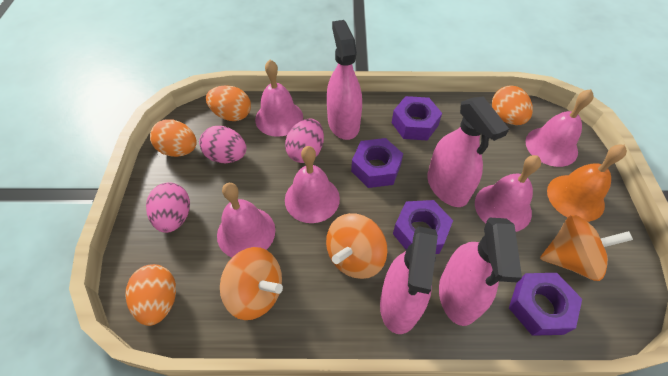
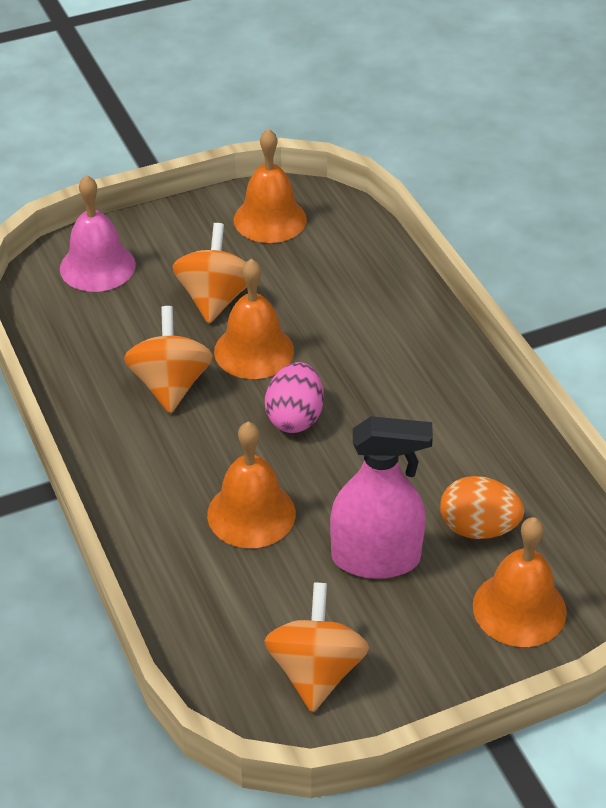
orange bell: [547,145,627,222] = 1 -> [207,422,296,548] [214,259,294,379] [234,128,307,243] [473,517,567,647] = 4
orange egg: [125,264,176,326] [150,119,197,157] [206,85,251,121] [492,85,533,125] = 4 -> [440,476,524,539] = 1
pink bell: [217,183,275,257] [255,60,303,137] [285,146,340,223] [475,155,541,232] [525,89,594,167] = 5 -> [60,175,136,292] = 1
pink egg: [146,182,190,233] [199,126,246,163] [285,119,324,163] = 3 -> [265,362,324,433] = 1
pink spray bottle: [327,20,362,140] [380,226,438,334] [427,96,509,207] [439,218,522,326] = 4 -> [330,416,433,579] = 1
purple nut: [351,138,403,188] [392,96,442,140] [393,200,453,254] [509,273,582,336] = 4 -> none = 0

